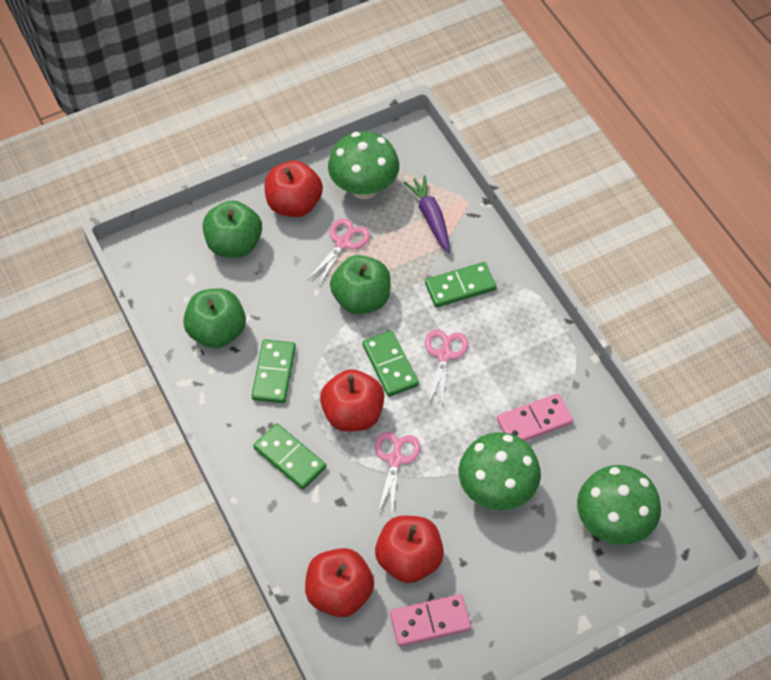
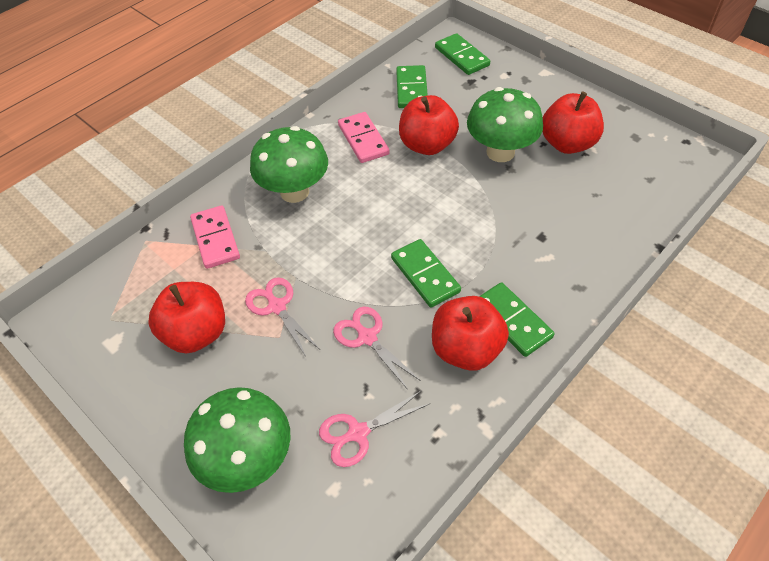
green apple: [183,288,246,348] [203,200,262,258] [330,255,391,314] = 3 -> none = 0
purple carrot: [403,175,450,253] = 1 -> none = 0

